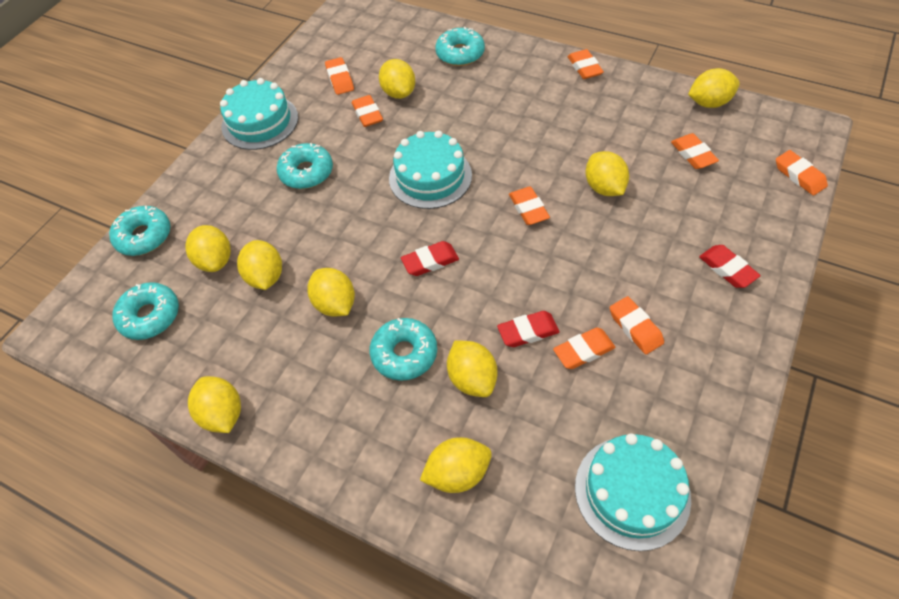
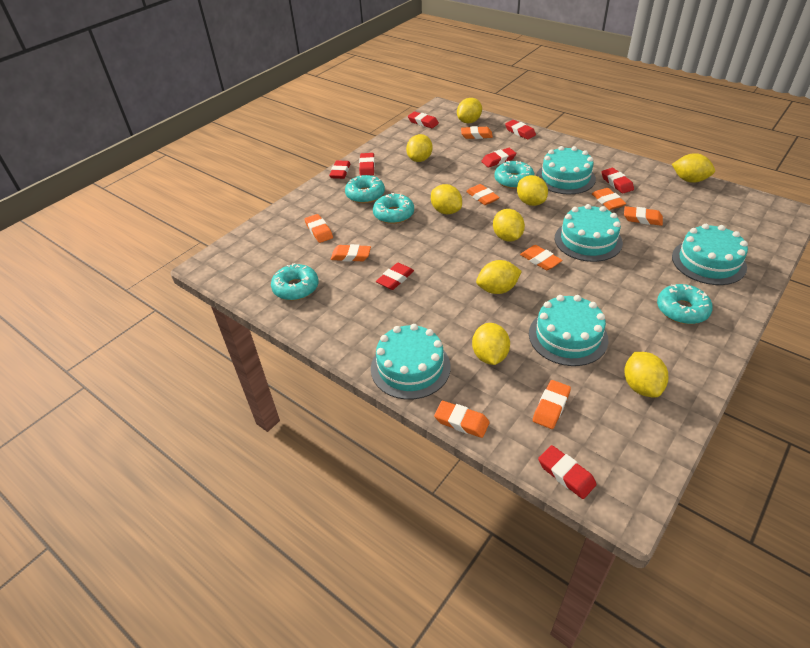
orange eraser: [325,57,354,95] [352,95,383,127] [509,186,550,225] [553,328,615,369] [568,49,604,79] [610,296,664,354] [671,133,719,169] [776,150,828,195] = 8 -> [304,214,333,243] [331,244,371,262] [434,401,490,438] [461,126,493,139] [466,184,500,205] [520,245,562,270] [533,380,571,429] [592,188,626,210] [624,206,663,226] = 9
red eraser: [401,241,459,276] [497,311,559,347] [699,245,761,288] = 3 -> [329,160,350,179] [359,153,375,176] [376,263,414,290] [408,111,439,128] [481,148,516,167] [505,120,536,140] [538,445,597,499] [602,168,634,194] = 8
turquoise cake: [220,78,298,150] [389,130,472,209] [575,433,691,551] = 3 -> [371,324,451,399] [529,295,608,366] [536,146,596,194] [555,204,623,262] [672,224,748,285] = 5

